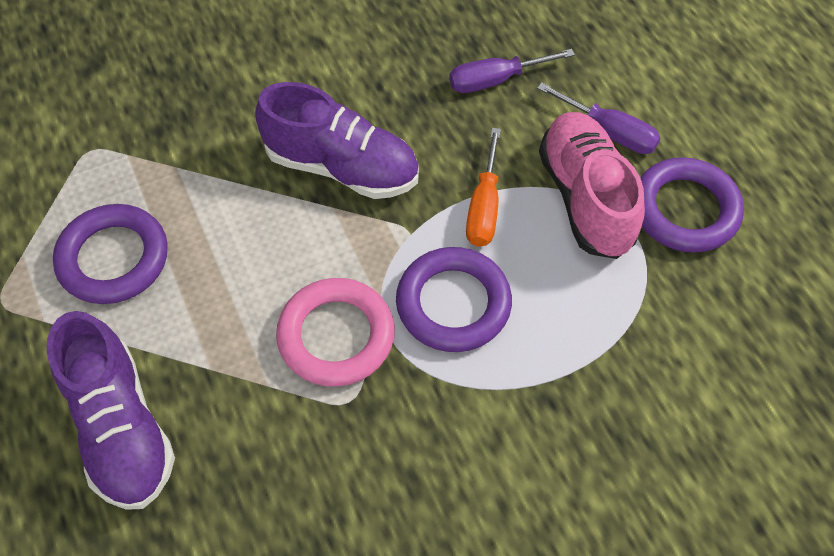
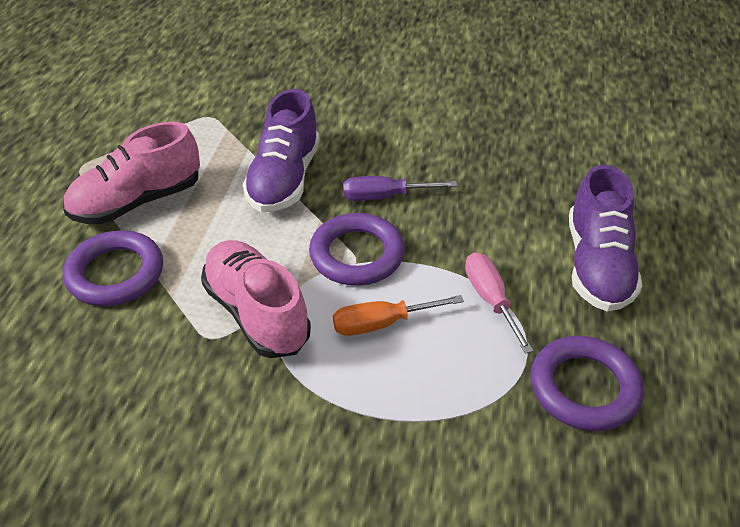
pink ring: [276,278,395,387] = 1 -> none = 0
pink screwdriver: none = 0 -> [465,252,533,354] = 1
pink shoe: [539,112,645,259] = 1 -> [63,122,200,224] [201,240,311,358] = 2
purple screwdriver: [449,49,575,93] [537,82,660,154] = 2 -> [343,176,457,201] = 1

